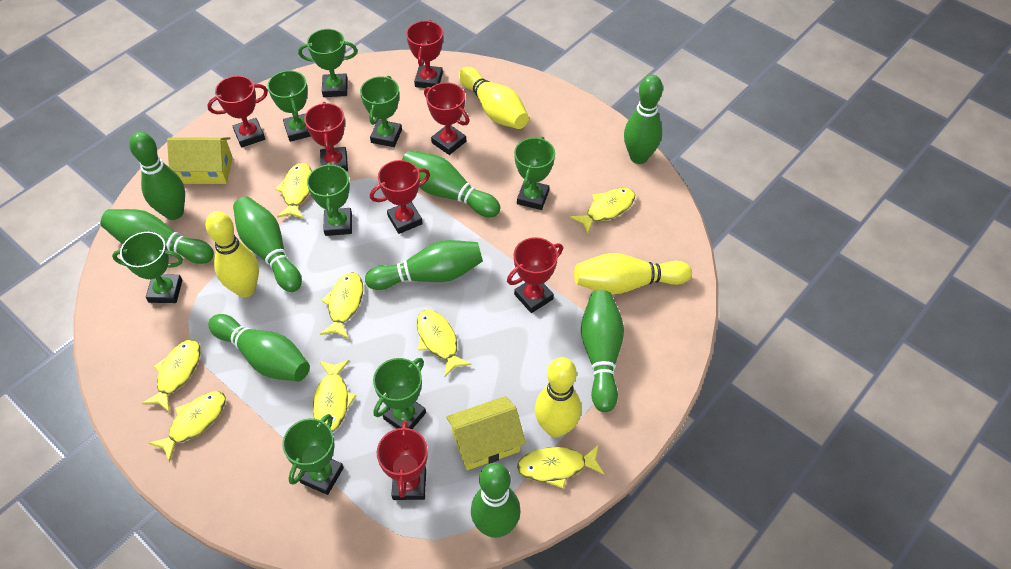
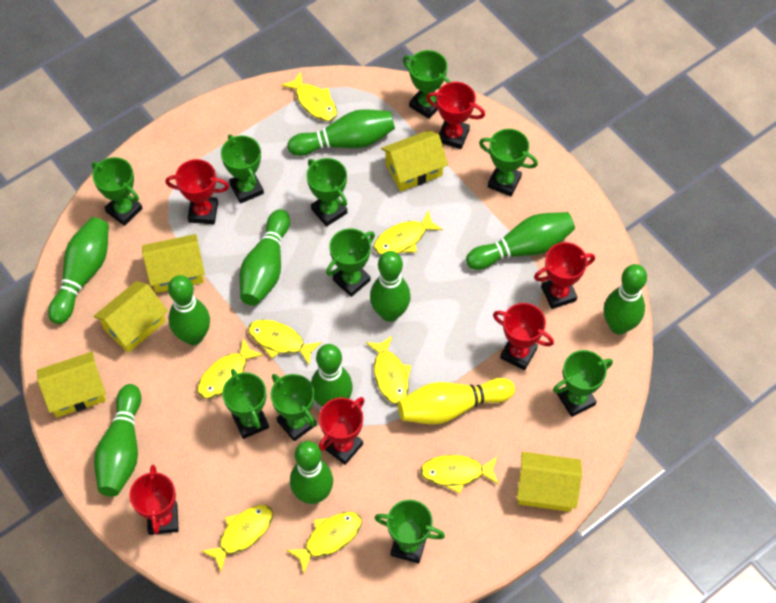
green bowling pin: [101,209,214,264] [129,132,185,220] [208,314,310,382] [233,197,302,292] [365,240,483,290] [402,150,500,218] [471,463,521,538] [581,290,624,412] [624,75,663,164] = 9 -> [48,217,109,324] [94,384,141,497] [168,275,210,345] [240,209,290,306] [287,109,395,156] [290,441,333,504] [311,344,353,407] [370,251,411,322] [466,212,575,270] [604,264,647,335] = 10
green trophy: [112,232,183,303] [267,70,311,142] [282,414,344,495] [298,29,357,97] [307,162,352,236] [360,76,402,147] [373,358,426,429] [514,137,555,210] = 8 -> [92,157,143,226] [221,134,264,204] [222,369,269,439] [271,374,316,441] [307,158,347,227] [326,228,375,297] [375,500,445,564] [403,50,450,119] [479,129,538,196] [553,350,613,417] = 10
red trophy: [207,76,268,147] [304,102,348,171] [370,160,430,234] [377,421,428,500] [406,20,443,88] [424,82,469,155] [507,237,563,313] = 7 -> [129,465,179,535] [165,159,229,224] [319,397,364,465] [426,82,485,149] [493,303,554,370] [534,242,595,309] = 6
yellow bowling pin: [206,211,259,297] [459,67,529,129] [535,357,581,438] [574,253,692,294] = 4 -> [398,378,515,424] = 1
yellow house: [167,137,233,184] [446,396,526,470] = 2 -> [37,352,106,417] [94,281,168,353] [142,234,205,293] [381,130,448,192] [517,452,582,512] = 5

